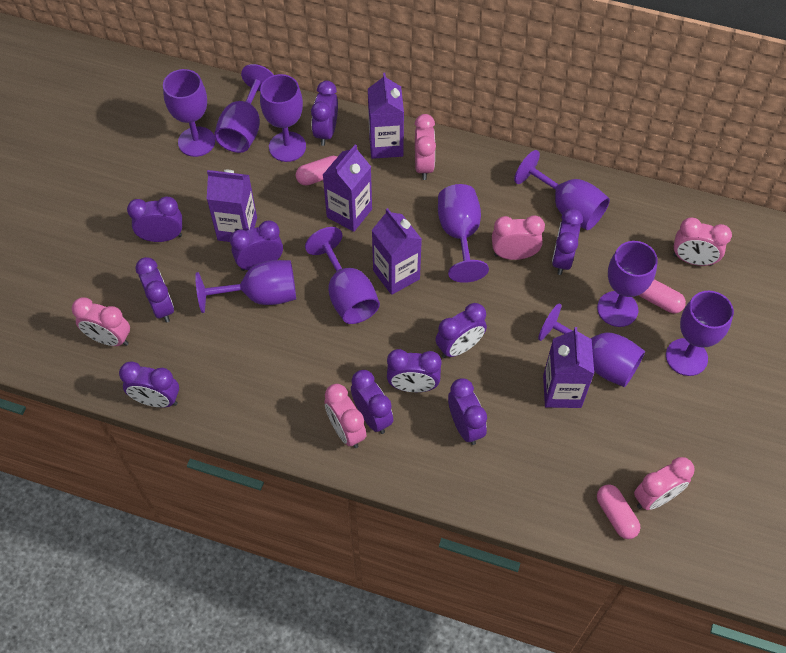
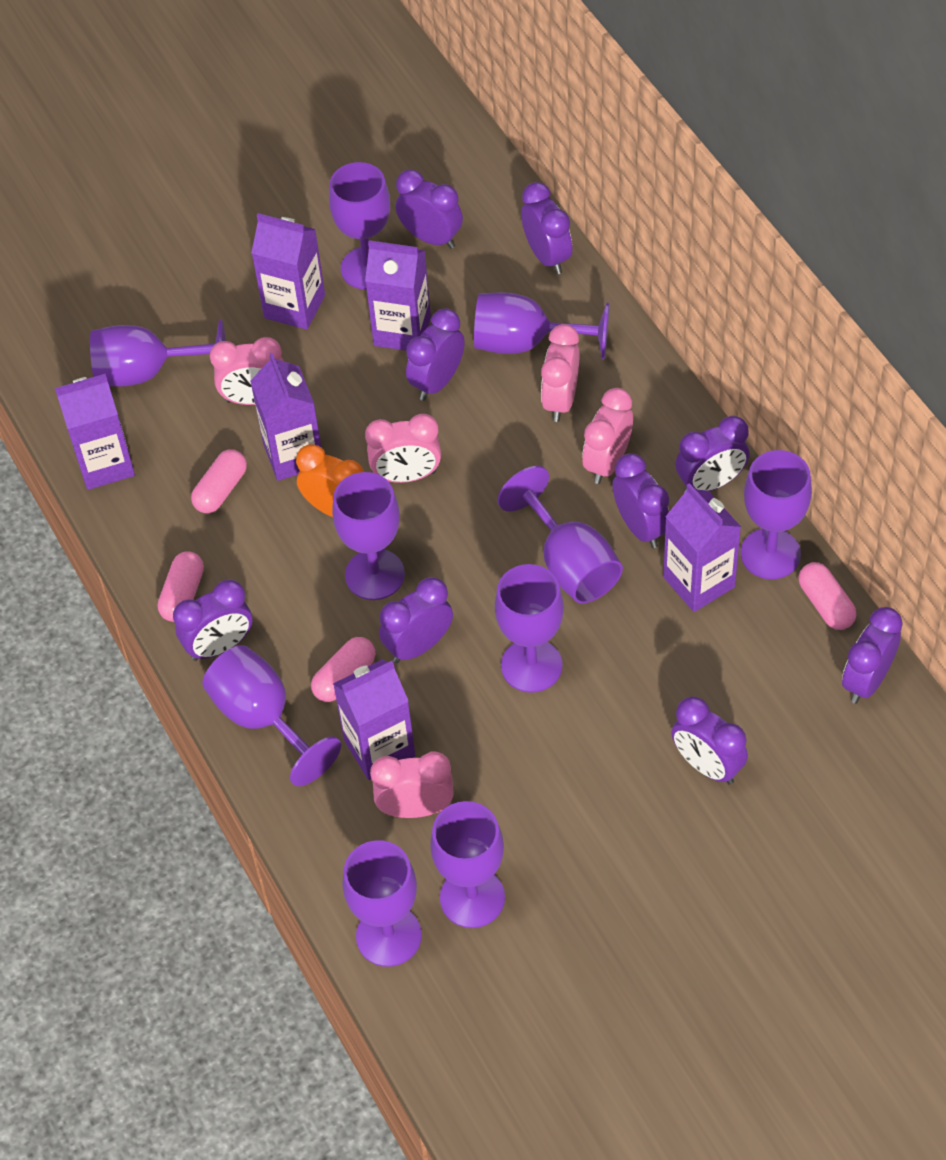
orange clock: none = 0 -> [296,444,364,517] = 1
pink capsule: [296,156,337,185] [597,484,640,539] [639,279,686,313] = 3 -> [158,551,204,622] [191,449,247,513] [311,637,375,702] [799,562,856,630] = 4
pink clock: [72,297,130,346] [325,384,366,448] [414,114,436,180] [492,215,545,260] [634,457,695,510] [673,217,732,266] = 6 -> [210,337,283,405] [365,414,441,483] [370,752,454,818] [541,324,579,422] [582,388,633,484] = 5
purple carton: [207,170,257,242] [323,144,372,232] [368,73,404,159] [372,208,422,295] [543,327,594,408] = 5 -> [55,374,135,490] [250,353,321,481] [251,213,325,330] [333,659,416,780] [365,240,431,351] [663,483,741,612] = 6
purple clock: [119,361,179,408] [127,197,182,242] [135,257,174,323] [230,220,283,271] [311,81,338,146] [351,370,393,434] [387,349,442,392] [435,303,487,358] [448,378,487,445] [552,209,583,275] = 10 -> [173,579,252,661] [379,577,453,663] [396,169,463,249] [406,308,465,401] [521,182,572,274] [612,453,669,548] [671,696,748,785] [675,416,750,493] [842,607,903,704] = 9

